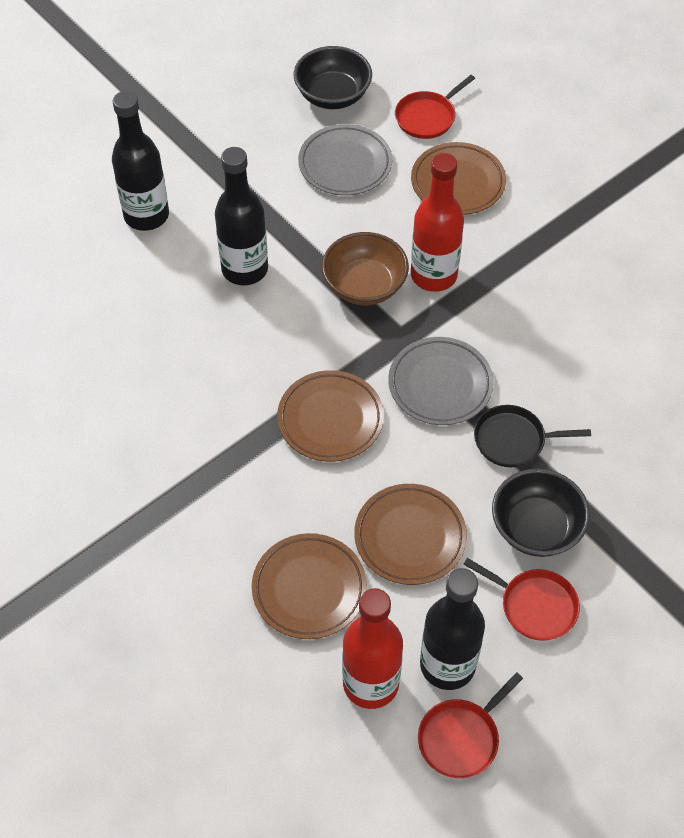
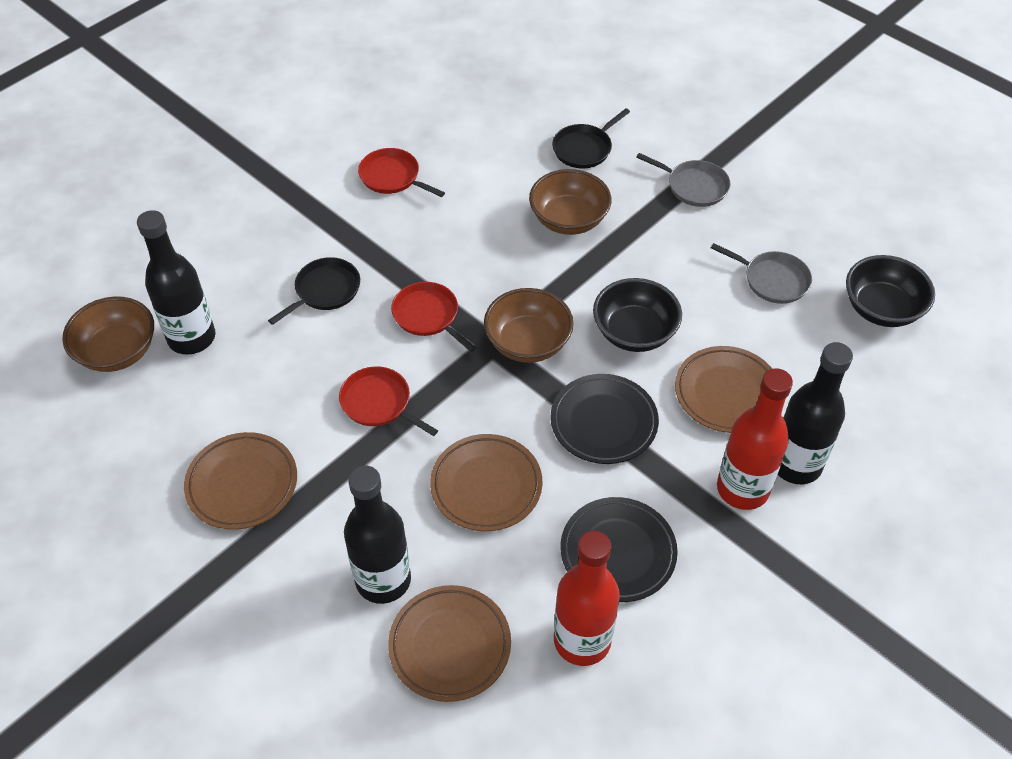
black pan: [474,405,591,467] = 1 -> [268,257,360,325] [552,108,630,168] = 2
black plate: none = 0 -> [550,374,659,464] [561,497,678,602] = 2
brown bowl: [322,232,409,305] = 1 -> [62,297,154,372] [484,288,574,363] [529,169,611,235] = 3
grey pan: none = 0 -> [636,153,730,207] [711,243,812,304] = 2
grey plate: [298,124,392,196] [388,337,494,425] = 2 -> none = 0

